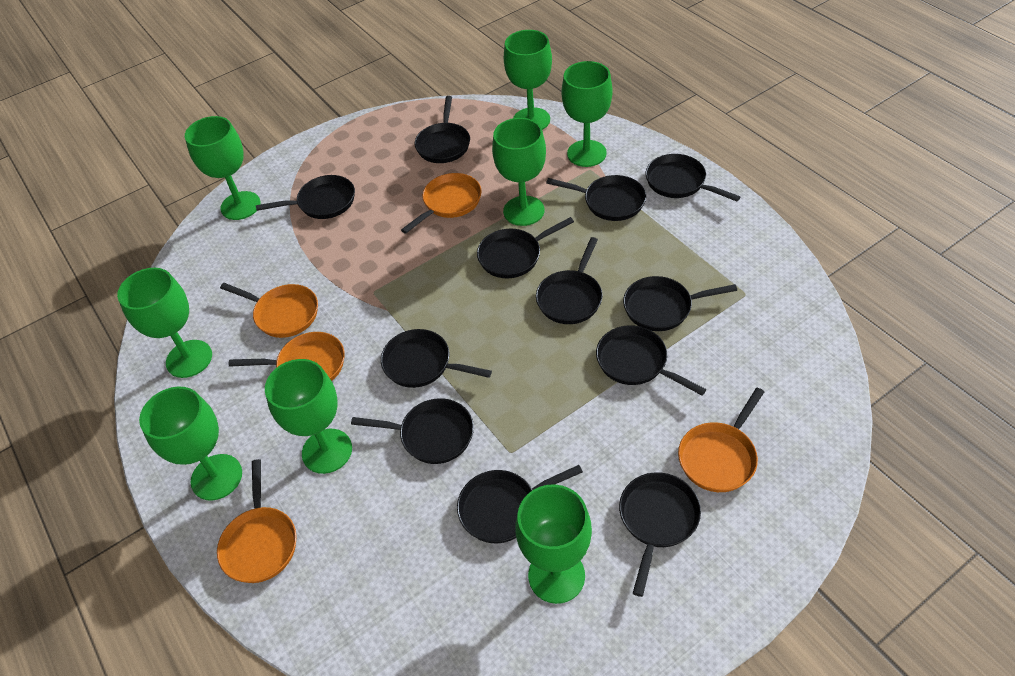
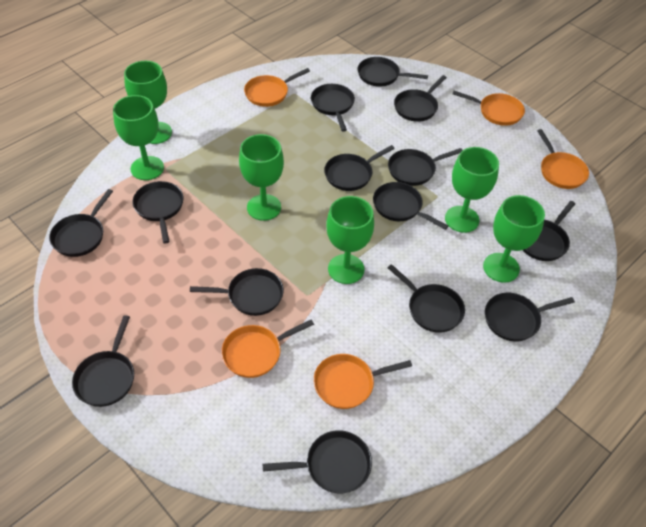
black pan: [256,175,355,219] [351,398,474,464] [381,329,492,388] [414,96,470,163] [457,465,583,543] [477,217,574,278] [536,237,603,324] [546,175,646,221] [596,325,706,395] [619,472,701,597] [623,276,737,331] [646,154,740,202] = 12 -> [49,189,113,257] [72,315,134,407] [132,181,184,244] [190,268,284,316] [263,430,372,494] [311,84,355,132] [324,145,395,191] [358,57,428,87] [373,182,448,230] [388,148,463,186] [388,264,465,333] [394,75,447,122] [485,293,575,341] [523,201,575,261] = 14
green goblet: [117,268,212,378] [139,386,242,501] [185,116,261,220] [265,359,352,474] [492,118,546,226] [504,30,552,130] [515,484,592,604] [562,61,613,167] = 8 -> [113,95,164,180] [124,61,172,144] [239,134,284,221] [326,196,374,284] [445,147,499,233] [483,195,545,283] = 6

